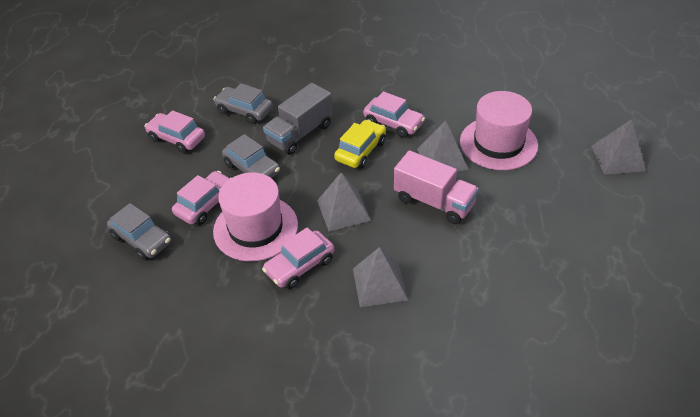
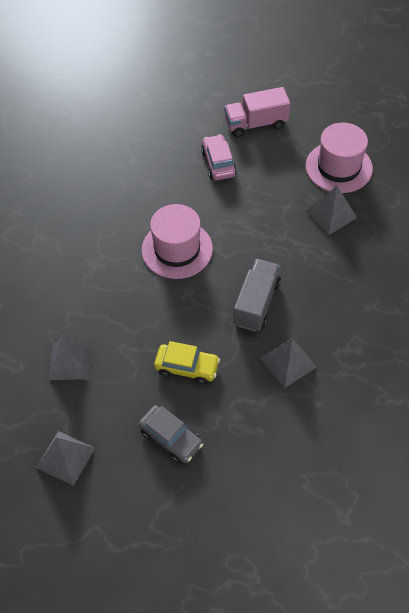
grey car: [107,203,171,260] [213,84,273,124] [222,134,280,178] = 3 -> [138,405,203,464] = 1
pink car: [145,110,205,153] [172,171,231,225] [262,227,334,289] [363,91,425,138] = 4 -> [201,134,237,180] = 1

